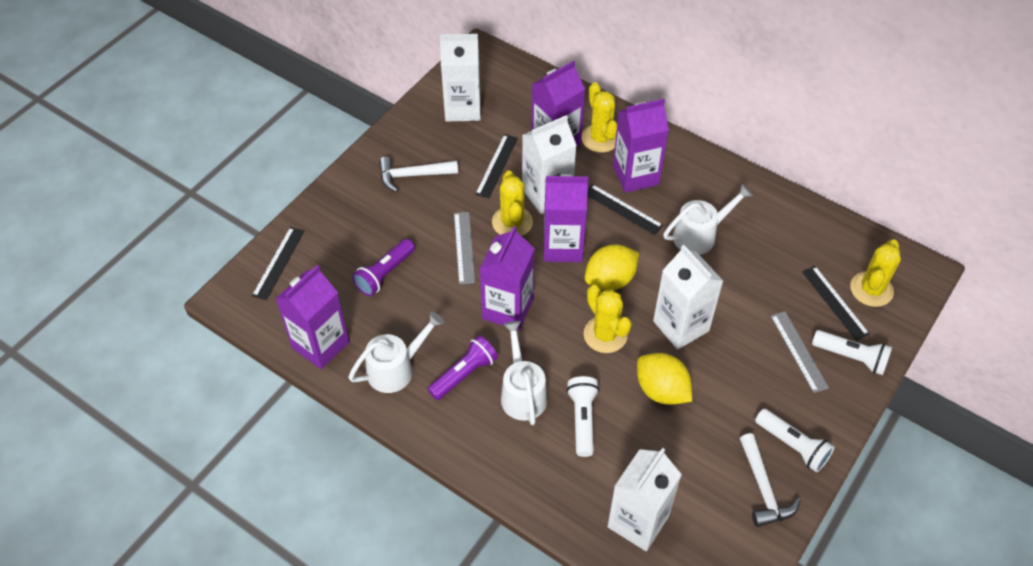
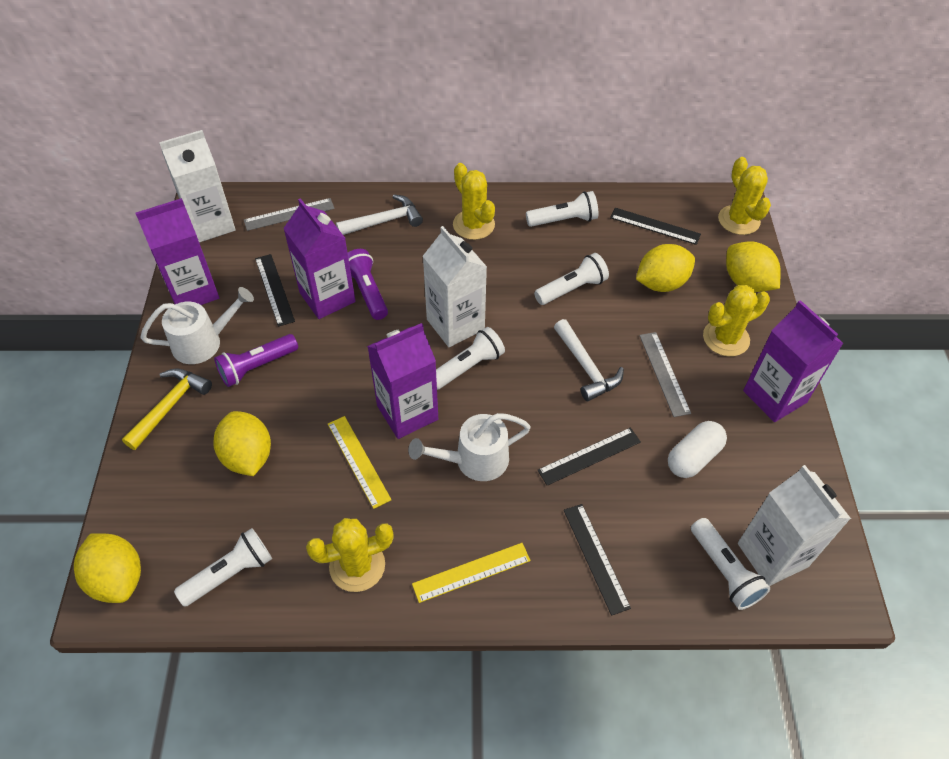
purple carton: [275,265,349,369] [479,226,535,331] [531,60,585,147] [544,174,588,262] [613,99,669,193] = 5 -> [135,198,219,305] [283,198,356,319] [367,323,438,439] [743,300,844,422] = 4
white capsule: none = 0 -> [668,421,727,478] = 1
white carton: [440,34,481,121] [522,115,577,214] [608,448,682,551] [653,245,723,349] = 4 -> [159,130,236,242] [423,226,487,347] [738,465,851,586] = 3
white flashlight: [566,376,599,457] [755,409,835,472] [812,330,892,375] = 3 -> [174,528,272,607] [436,327,505,390] [526,191,598,227] [534,253,609,305] [691,518,770,610] = 5
white watering can: [348,311,444,393] [501,321,548,425] [663,184,753,255] = 3 -> [140,287,254,364] [409,413,530,481] = 2
yellow hammer: none = 0 -> [122,368,212,450] = 1
yellow lemon: [585,244,639,291] [637,353,692,405] = 2 -> [74,533,141,603] [214,411,271,476] [636,244,695,292] [726,241,781,292] = 4
yellow ruler: none = 0 -> [328,416,392,509] [412,543,531,603] = 2

